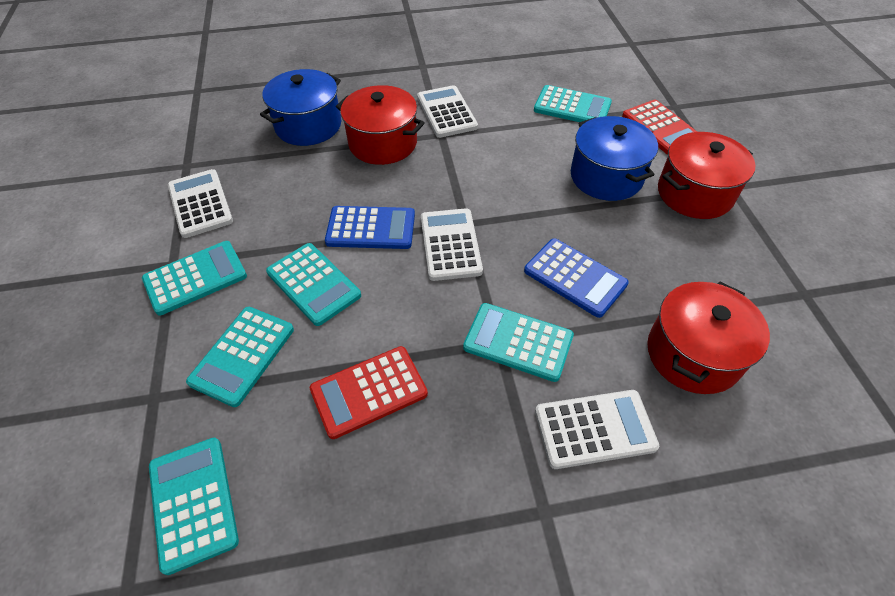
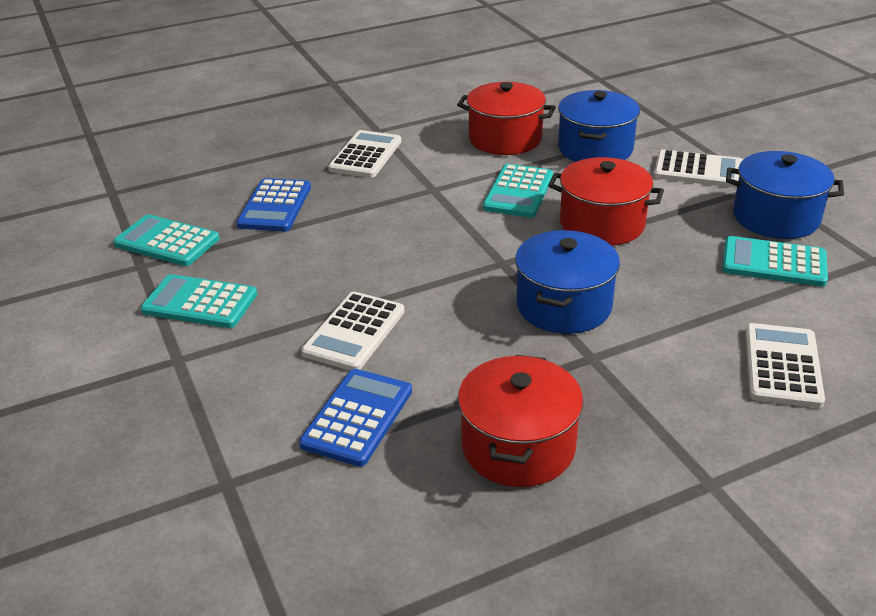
blue pot: [260,69,341,146] [571,116,658,201] = 2 -> [515,230,620,334] [558,90,640,162] [726,151,844,239] = 3
red calculator: [309,346,428,439] [622,100,697,155] = 2 -> none = 0
turquoise calculator: [142,241,247,315] [149,438,239,575] [186,307,294,407] [266,243,361,326] [463,303,574,382] [534,85,612,122] = 6 -> [113,214,220,266] [140,274,257,328] [483,164,553,218] [722,236,828,287] = 4

